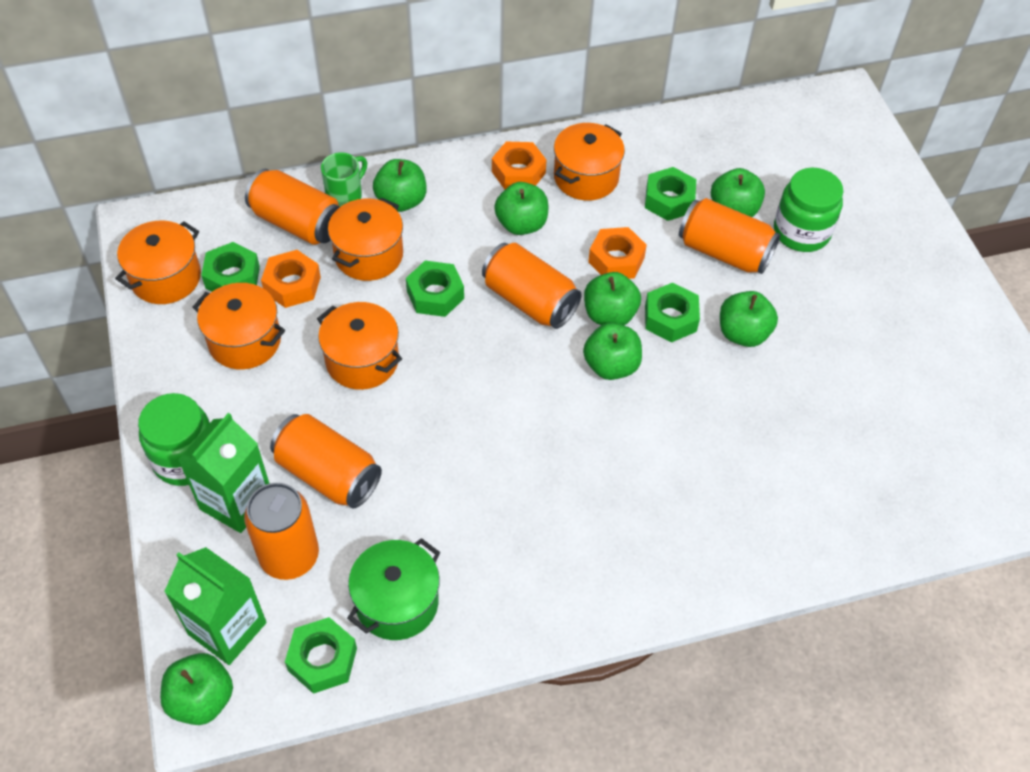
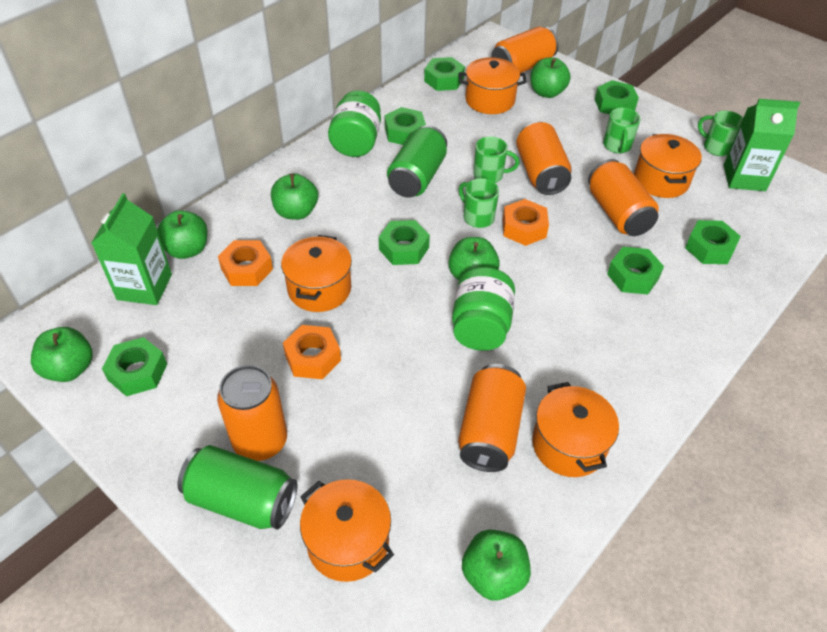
green apple: [160,653,233,725] [373,159,427,212] [494,182,548,235] [583,323,642,380] [584,272,641,325] [711,168,765,217] [720,291,778,347] = 7 -> [31,327,93,382] [157,210,208,259] [271,173,318,220] [448,237,500,280] [462,529,531,601] [531,57,571,98] = 6
green can: none = 0 -> [177,445,297,529] [387,125,447,198] = 2
green mug: [321,152,367,207] = 1 -> [459,178,499,228] [474,136,519,183] [603,108,640,154] [698,111,743,156] = 4
green nut: [201,242,260,292] [285,617,357,694] [406,261,464,317] [645,167,696,221] [645,283,700,343] = 5 -> [102,337,167,396] [379,220,430,265] [385,107,426,145] [424,57,465,91] [595,80,639,114] [607,247,664,294] [685,220,741,264] = 7
green pot: [347,538,440,640] = 1 -> none = 0

